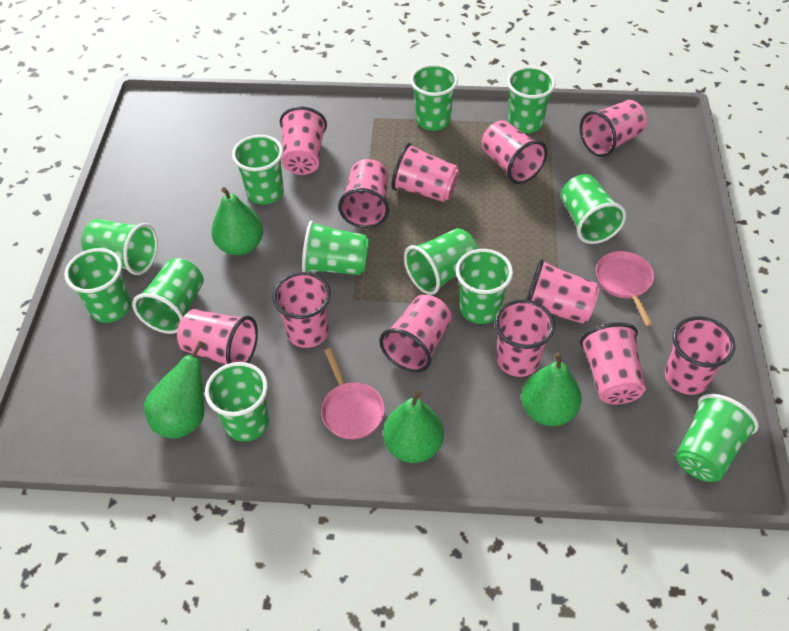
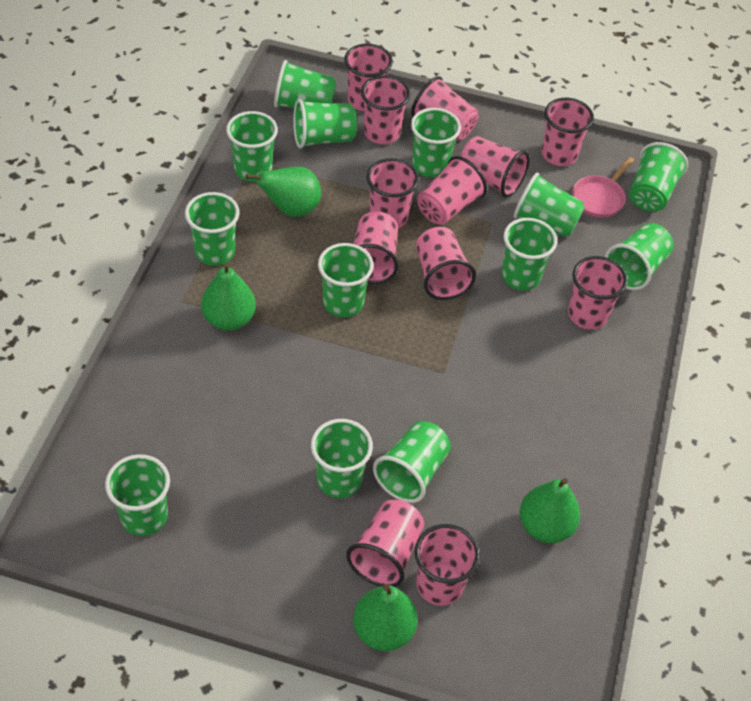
green cup: [64,248,131,323] [81,219,158,275] [132,258,204,334] [205,362,269,441] [232,135,284,204] [302,221,369,275] [404,228,478,295] [410,64,458,131] [456,249,513,324] [507,66,555,133] [561,174,626,244] [676,394,759,482] = 12 -> [105,454,170,536] [185,192,240,266] [226,111,278,182] [274,60,337,108] [293,99,357,149] [311,419,373,498] [318,243,374,317] [373,421,451,503] [411,108,461,177] [502,218,557,290] [513,172,585,237] [605,223,674,290] [629,142,688,211] = 13
pink pan: [321,348,385,439] [596,251,654,327] = 2 -> [572,157,634,218] = 1

